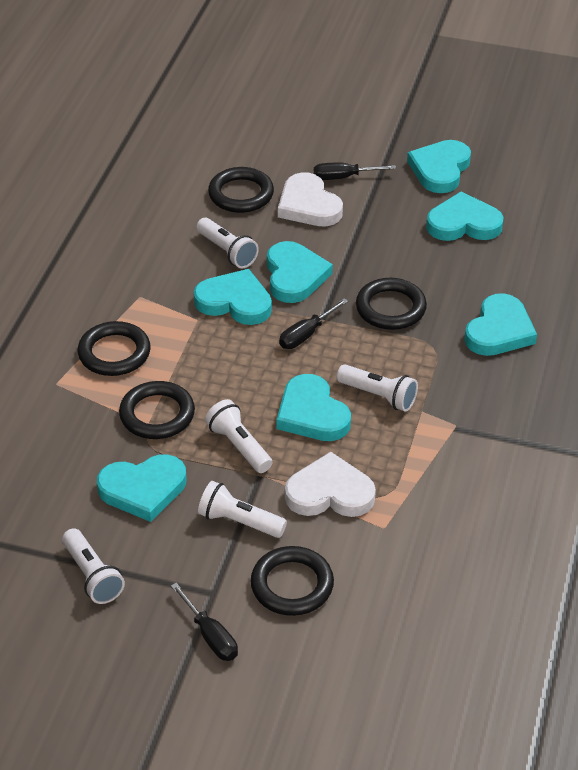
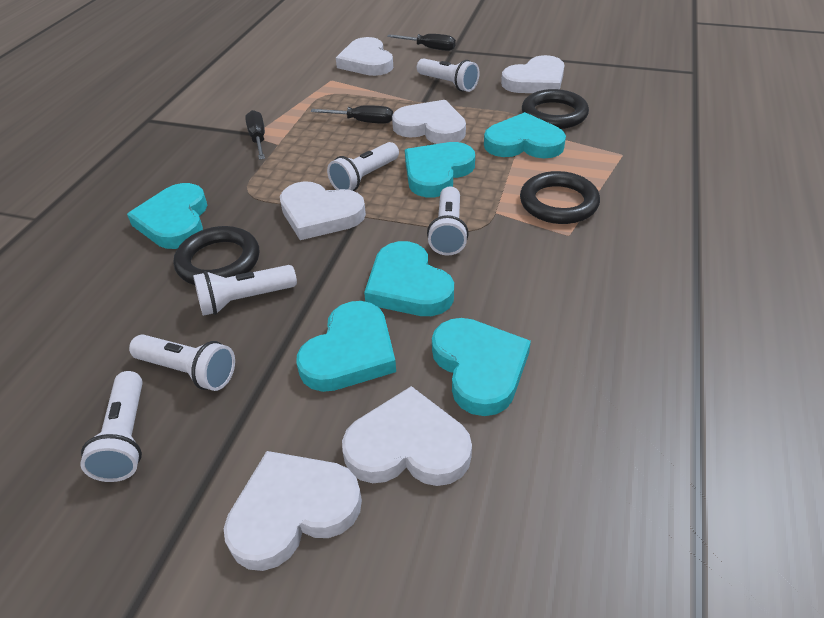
black ring: [78,321,151,376] [119,381,195,439] [208,167,274,213] [251,546,334,616] [356,278,427,330] = 5 -> [174,226,259,285] [520,171,600,224] [522,89,589,129] = 3
turquoise heart: [97,454,186,522] [194,269,272,325] [267,241,333,303] [276,374,351,441] [407,140,471,193] [426,191,504,241] [464,293,537,356] = 7 -> [127,183,207,249] [296,301,396,392] [364,241,454,316] [405,142,475,197] [432,318,531,416] [484,112,566,158] = 6
white flashlight: [62,528,125,604] [196,218,259,268] [198,481,287,538] [205,399,273,473] [337,364,418,412] = 5 -> [81,371,143,482] [129,334,235,391] [193,265,297,316] [327,142,399,191] [417,58,480,92] [427,187,469,256] = 6
white heart: [278,172,343,226] [285,452,376,517] = 2 -> [224,451,362,571] [280,181,366,240] [336,37,393,76] [342,386,472,486] [392,100,466,144] [501,55,564,93] = 6

